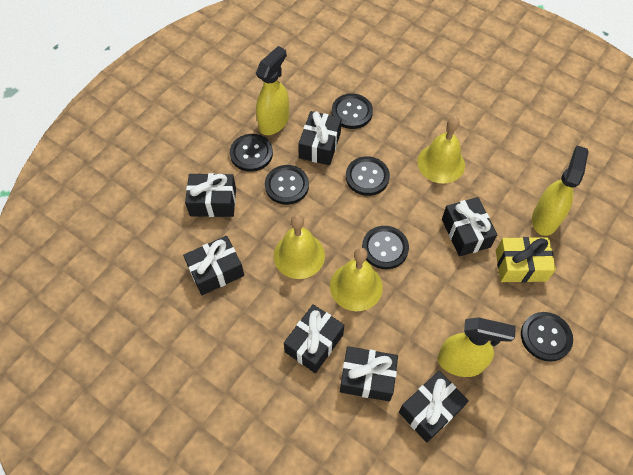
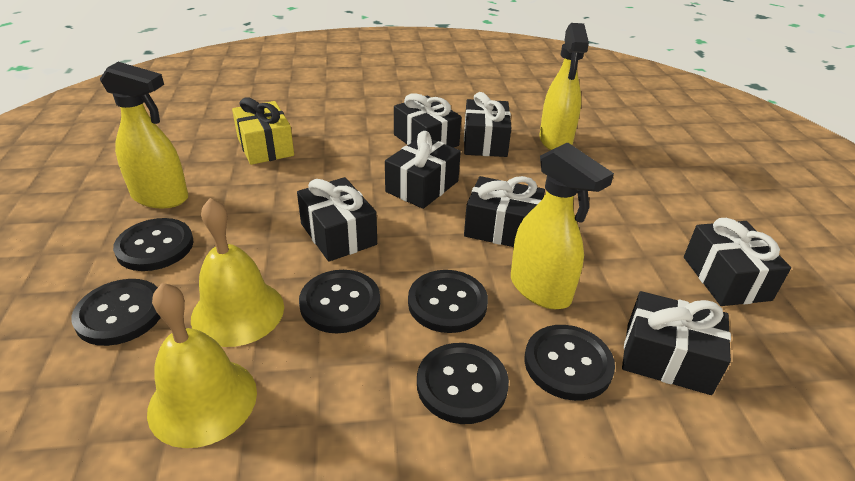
yellow bell: [274,214,325,279] [330,248,383,311] [417,116,465,184] = 3 -> [147,283,257,448] [191,198,284,347] = 2

